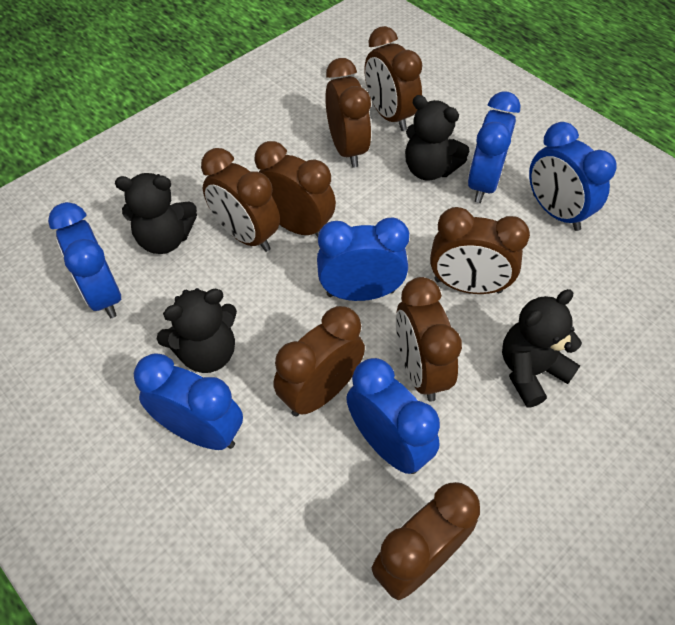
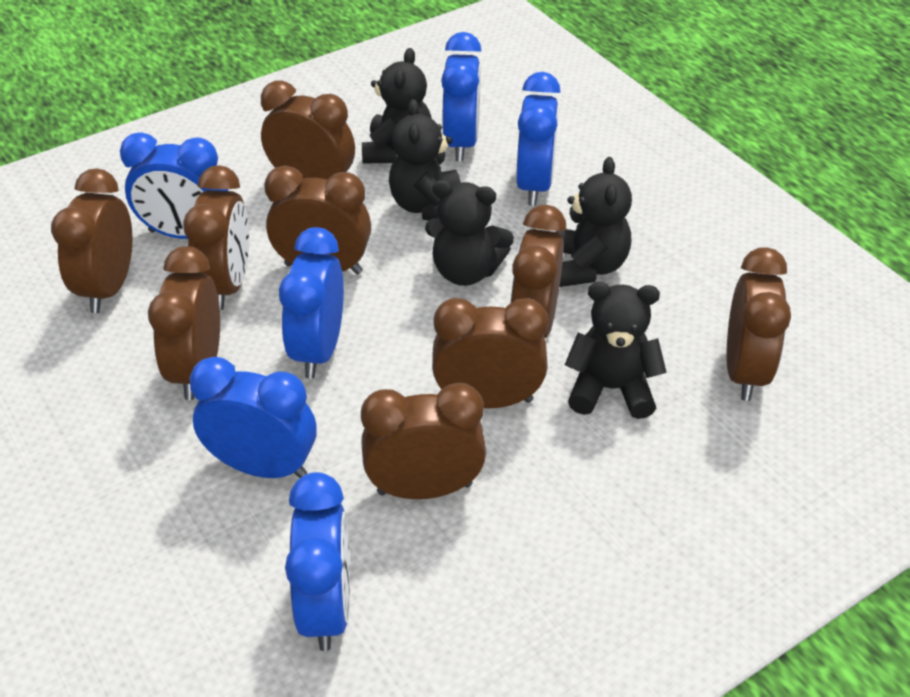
black teddy bear: [115,173,197,254] [156,288,237,373] [405,95,470,181] [502,289,582,408] = 4 -> [362,48,432,163] [389,99,461,220] [425,180,514,286] [555,157,632,287] [565,282,667,419] = 5
brown clock: [201,148,280,252] [254,141,336,237] [273,306,365,417] [325,58,371,167] [365,26,422,131] [372,482,480,600] [396,277,462,402] [430,207,530,294] = 8 -> [51,168,132,313] [148,246,220,400] [183,165,249,310] [261,81,355,180] [264,166,371,275] [361,383,486,499] [432,298,548,408] [510,205,567,338] [727,247,791,401] = 9

